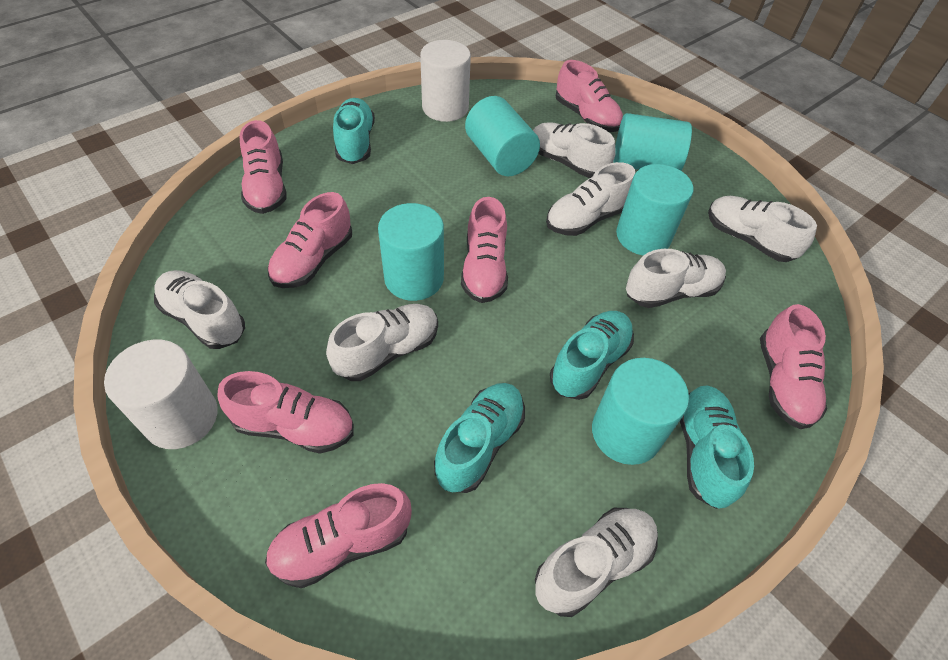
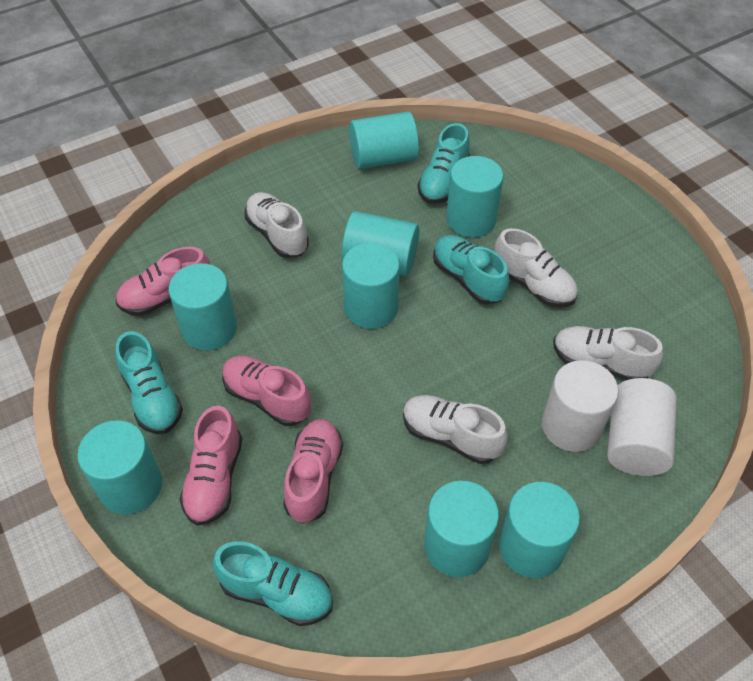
pink shoe: [218,371,354,454] [240,120,287,214] [265,483,412,588] [268,192,352,288] [461,197,508,303] [556,60,623,132] [760,304,827,429] = 7 -> [116,247,211,316] [180,406,242,526] [222,356,311,426] [283,419,343,523] = 4
turquoise cylinder: [378,203,444,301] [465,96,540,176] [592,358,689,465] [614,113,692,171] [616,164,694,255] = 5 -> [77,420,162,515] [169,263,237,350] [342,211,419,276] [342,243,400,329] [349,112,419,169] [424,481,499,577] [446,156,504,237] [499,482,580,578] = 8
white shoe: [154,270,245,349] [326,304,438,381] [533,122,616,178] [535,508,658,617] [546,162,635,236] [626,249,726,308] [708,196,817,262] = 7 -> [244,192,309,258] [403,395,508,464] [494,228,578,307] [553,326,663,380] = 4

